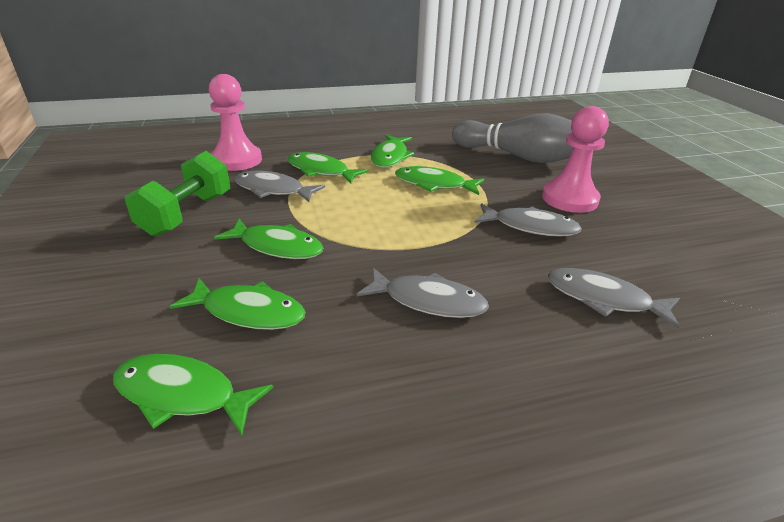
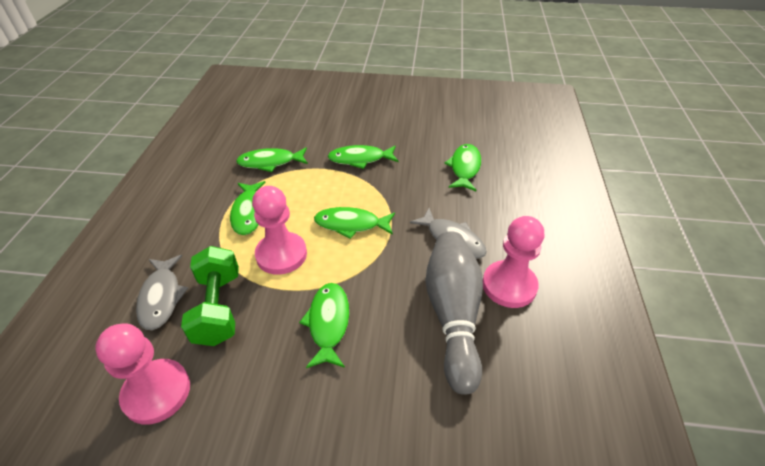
grey fish: [234,171,325,202] [357,268,489,318] [475,203,582,236] [548,268,680,329] = 4 -> [136,255,188,330] [410,208,487,259] = 2
pink pawn: [209,74,262,171] [542,106,609,213] = 2 -> [95,324,190,425] [252,186,307,275] [483,216,544,308] = 3

